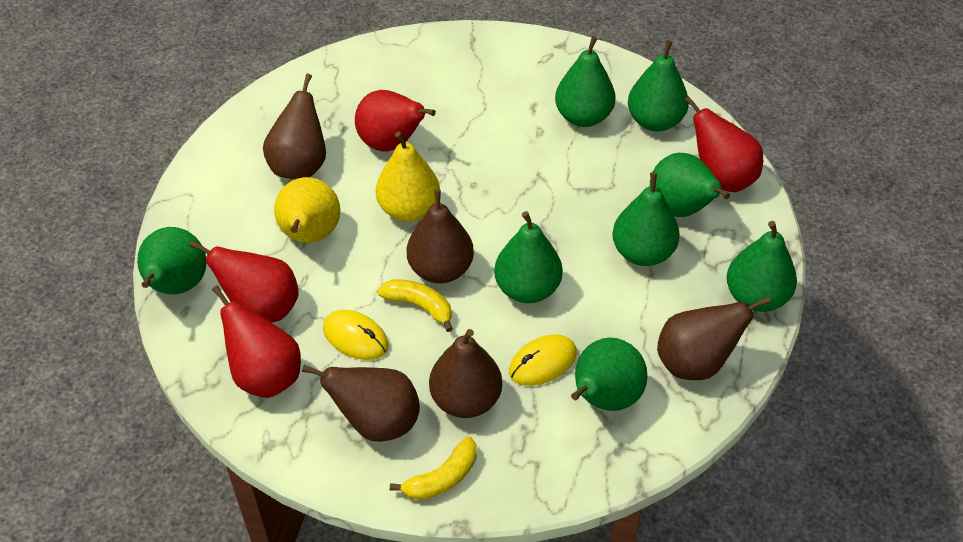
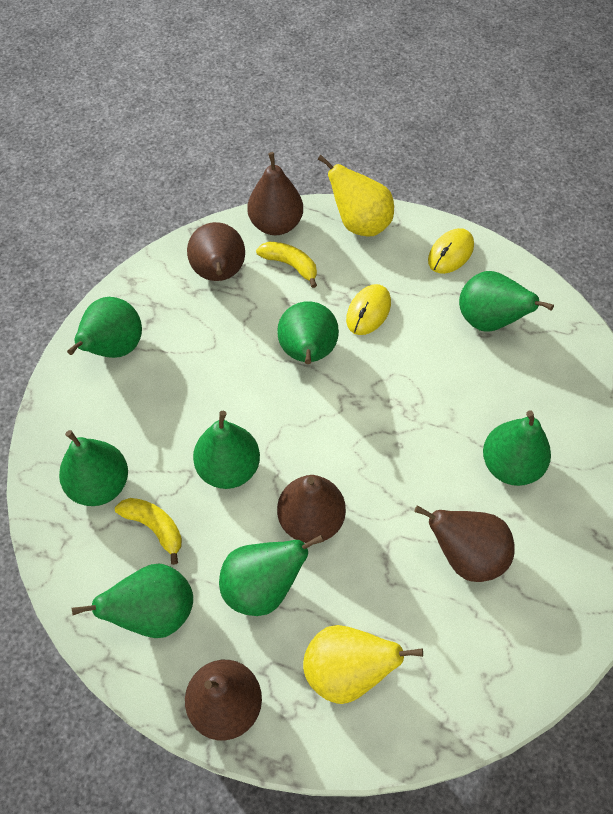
red pear: [189,240,299,323] [212,285,301,398] [355,90,436,152] [684,96,763,192] = 4 -> none = 0

